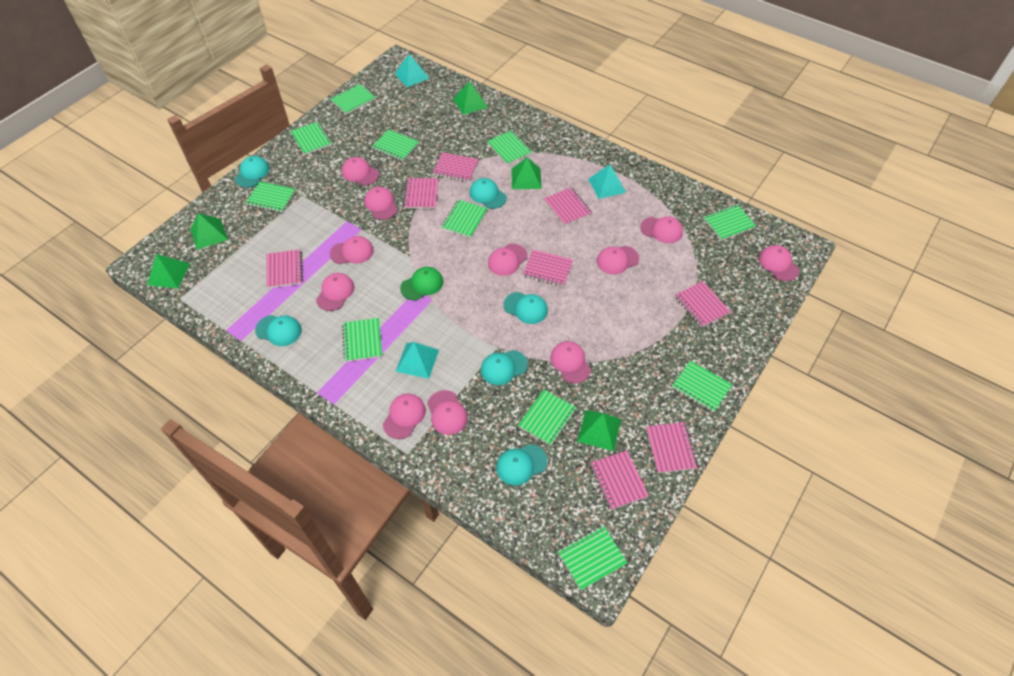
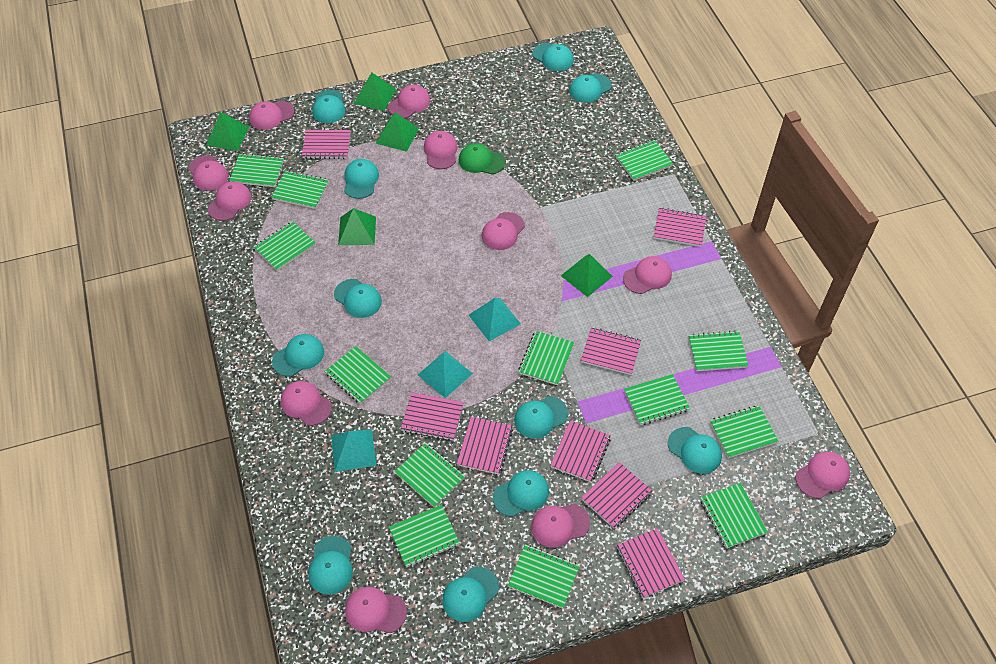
green notebook: [245,181,296,213] [290,121,332,155] [330,84,376,114] [342,318,382,362] [372,129,419,161] [441,199,487,238] [487,130,533,165] [518,390,577,446] [558,526,627,590] [672,360,732,413] [703,204,756,241] = 11 -> [229,153,284,187] [254,221,316,271] [271,170,329,209] [325,346,391,404] [389,505,460,567] [394,443,465,507] [508,544,580,609] [518,331,574,385] [616,140,673,181] [624,374,690,425] [689,331,748,371] [700,483,768,548] [710,405,778,458] = 13
turquoise cap: [235,156,270,188] [255,315,302,346] [469,178,507,209] [481,350,528,385] [496,444,547,485] [503,292,548,324] = 6 -> [272,334,324,377] [308,536,353,595] [312,90,345,123] [334,279,382,318] [344,159,379,199] [442,567,499,622] [493,470,549,517] [514,396,568,439] [533,43,574,71] [569,74,611,103] [668,427,722,474] = 11

